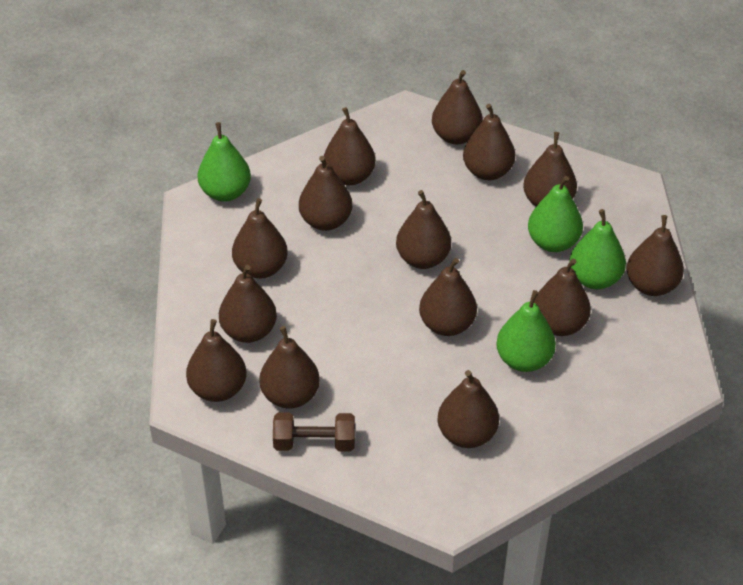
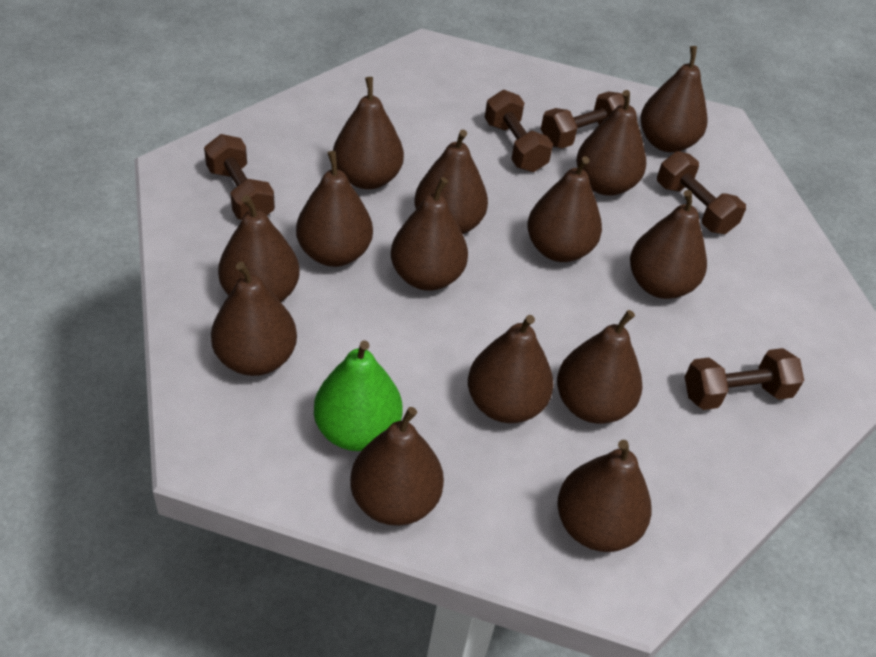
brown dumbbell: [273,412,355,452] = 1 -> [204,134,275,220] [485,90,553,172] [541,91,625,149] [657,151,746,234] [685,348,804,410] = 5
green pear: [198,122,251,202] [496,290,556,372] [528,176,583,252] [569,209,626,289] = 4 -> [314,341,403,451] = 1

